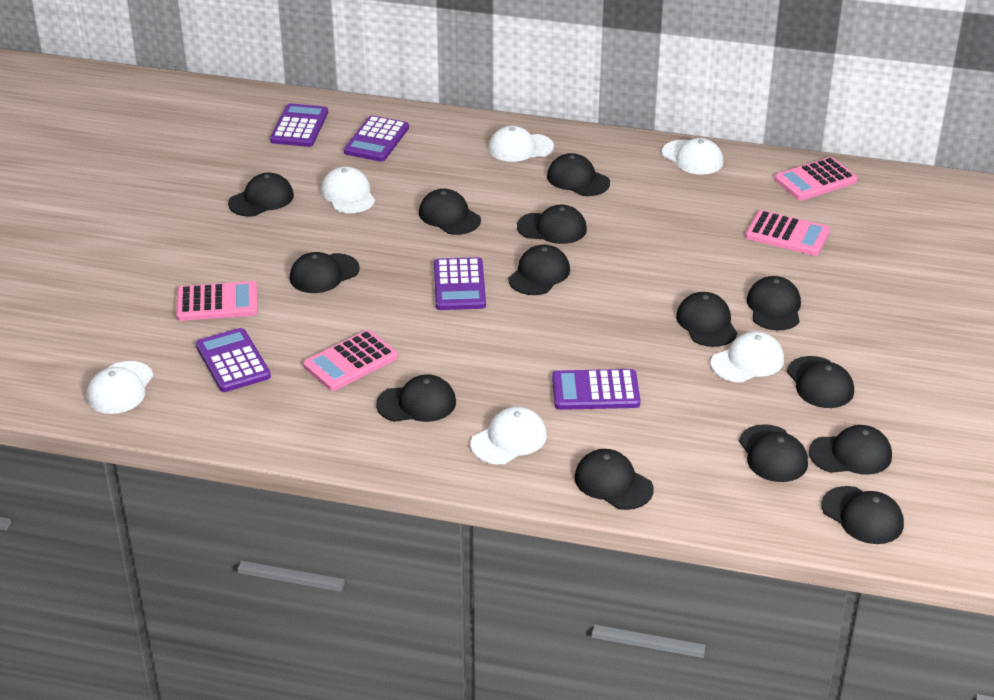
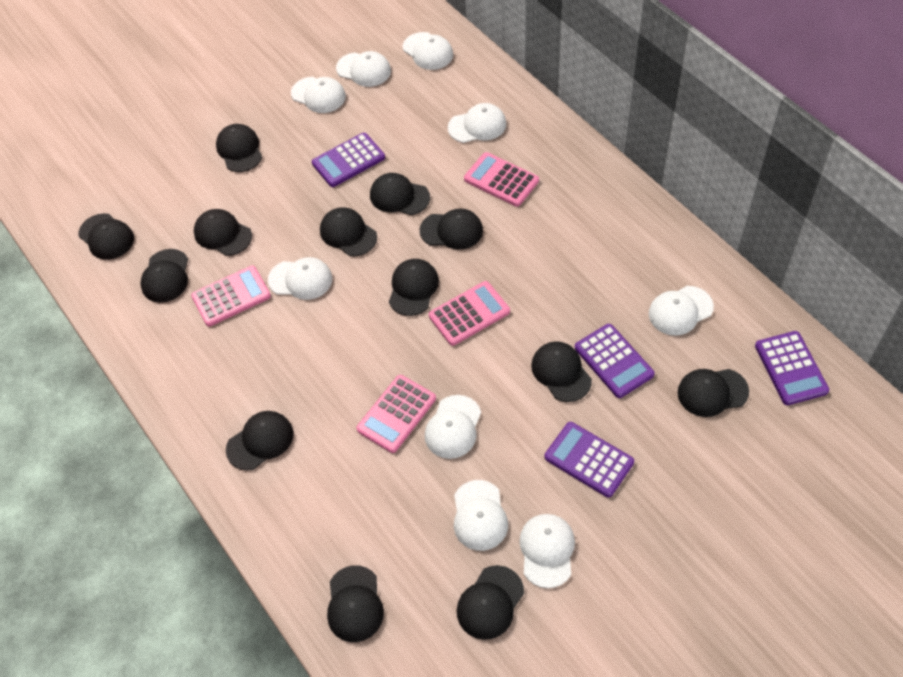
black cap: [228,173,294,217] [290,252,360,293] [376,375,456,422] [419,189,481,235] [508,245,570,295] [517,205,587,244] [547,153,610,196] [575,449,654,510] [676,292,737,347] [739,424,808,482] [747,276,801,331] [787,356,854,408] [809,425,892,475] [821,486,904,544] = 14 -> [79,213,134,260] [140,249,188,303] [194,209,252,256] [216,124,262,172] [226,411,293,471] [320,207,377,256] [327,565,384,642] [370,173,430,215] [389,259,439,316] [420,208,483,250] [457,565,524,640] [531,341,592,402] [678,369,749,417] = 13
purple calculator: [196,328,271,392] [270,103,328,147] [344,116,409,162] [434,257,486,310] [552,369,640,410] = 5 -> [312,133,385,187] [545,422,634,497] [575,324,655,398] [755,331,829,405] = 4
white cap: [87,361,153,414] [321,167,375,213] [471,407,547,465] [489,126,554,162] [662,138,723,175] [711,332,784,383] = 6 -> [268,257,332,300] [291,77,346,113] [336,51,391,87] [403,32,453,70] [425,395,481,459] [448,103,507,143] [454,480,508,551] [519,514,575,588] [649,286,714,336] = 9

